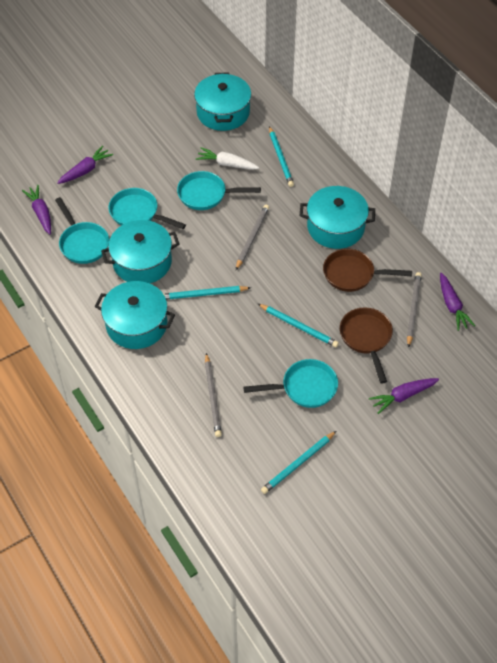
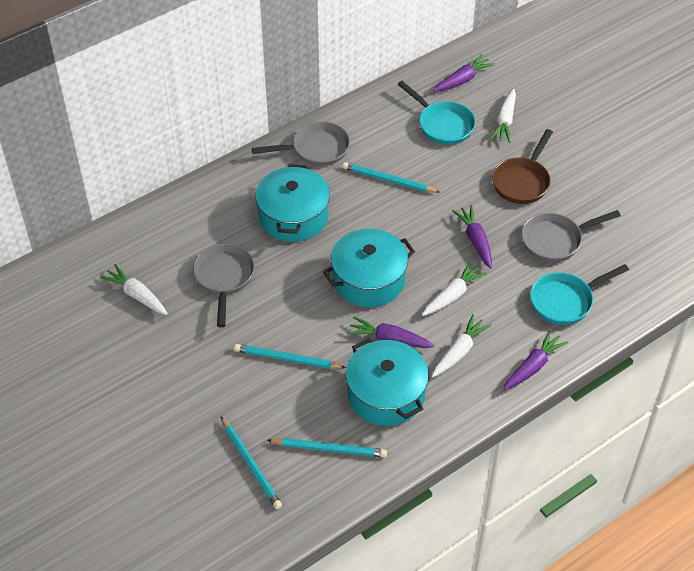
brown pan: [323,249,412,292] [340,307,393,383] = 2 -> [492,129,553,204] = 1
grey pan: none = 0 -> [193,244,255,328] [252,121,350,166] [522,210,621,262] = 3
grey pencil: [205,353,222,437] [236,205,269,270] [407,272,422,348] = 3 -> none = 0
turquoise pan: [55,197,109,264] [108,188,186,229] [177,171,261,210] [243,359,338,408] = 4 -> [397,81,476,145] [530,264,629,325] = 2
turquoise pot: [95,281,175,349] [101,220,180,283] [194,72,251,131] [300,186,375,249] = 4 -> [255,164,330,242] [323,229,415,307] [346,338,429,426] = 3
white carrot: [196,147,259,170] = 1 -> [100,264,168,315] [422,261,487,316] [432,314,492,377] [490,89,516,143] = 4

